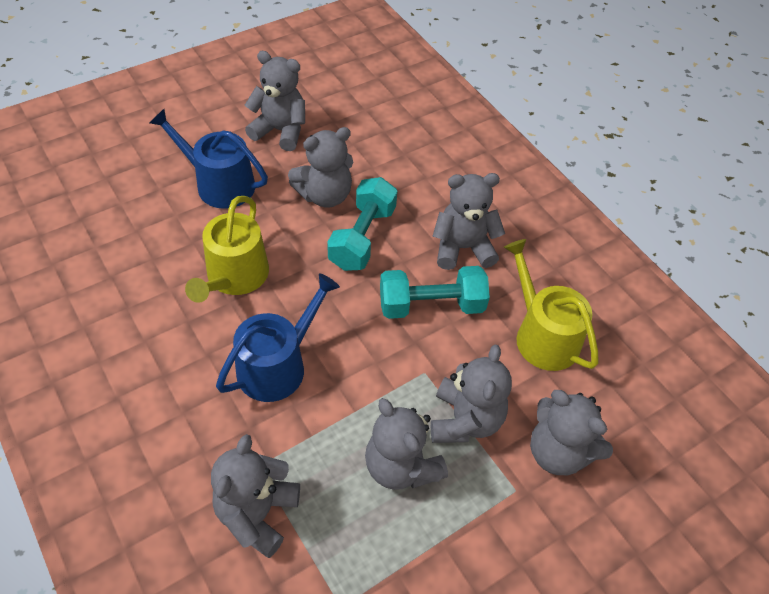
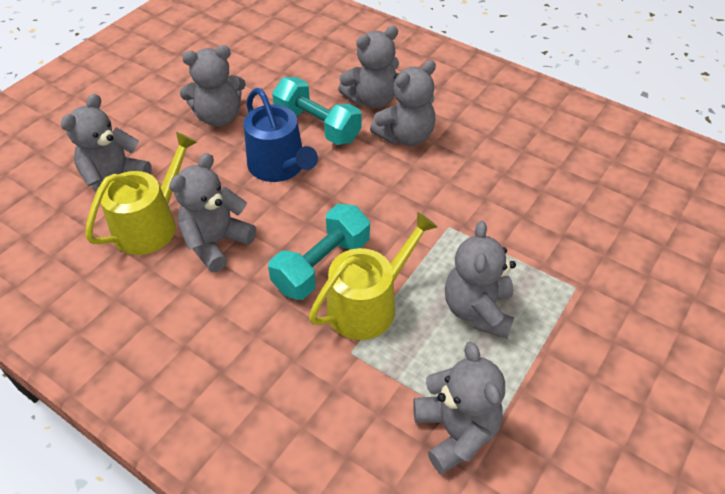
blue watering can: [150,109,268,209] [216,273,340,402] = 2 -> [244,88,318,182] = 1

